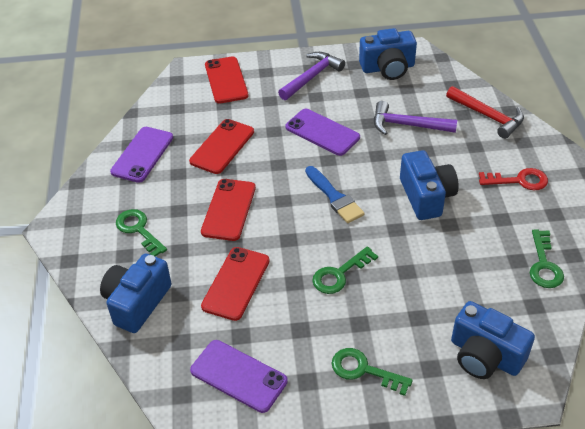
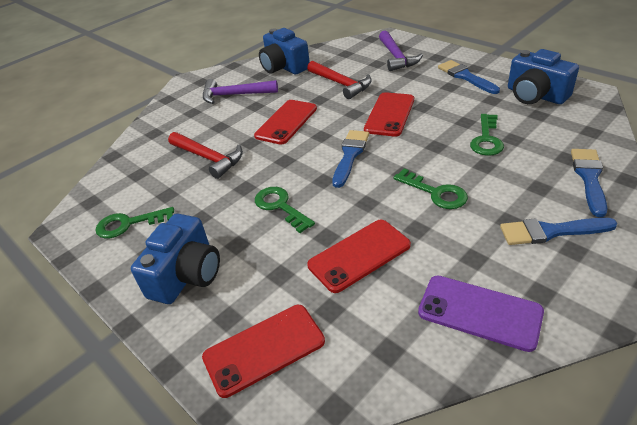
blue brush: [305,166,365,223] = 1 -> [332,130,369,188] [438,60,500,94] [500,218,617,245] [571,149,607,217] = 4
blue camera: [100,253,172,333] [359,28,417,80] [400,150,458,220] [451,301,535,379] = 4 -> [131,214,220,304] [259,28,310,74] [508,49,579,104] = 3
purple phone: [110,127,173,183] [190,340,288,413] [285,109,360,156] = 3 -> [418,275,544,352] = 1
red hammer: [446,86,524,139] = 1 -> [168,132,243,179] [307,61,372,99] = 2
red key: [479,168,548,190] = 1 -> none = 0

